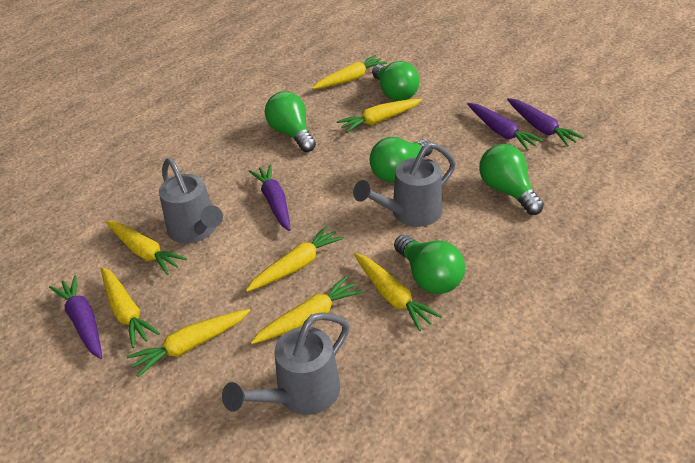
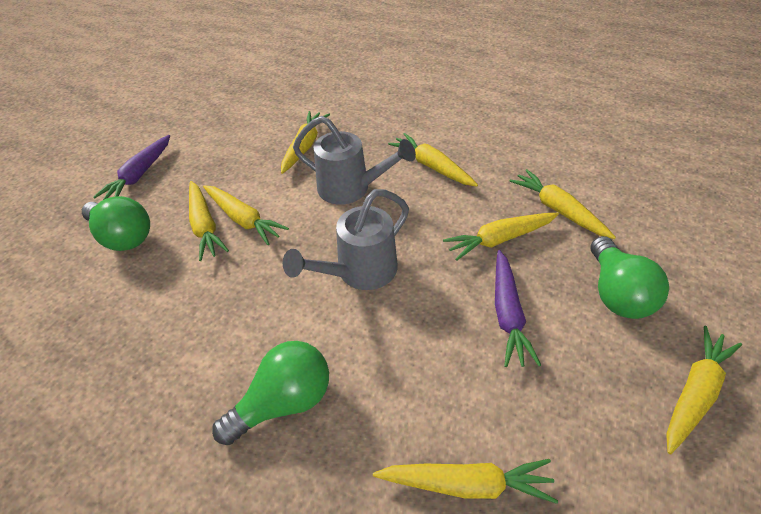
green light bulb: [265,91,316,152] [370,137,433,182] [372,61,419,101] [394,235,465,294] [479,144,544,215] = 5 -> [82,196,150,251] [212,341,329,445] [591,236,669,319] = 3
grey watering can: [159,158,223,243] [222,312,349,415] [353,142,456,227] = 3 -> [283,189,409,290] [293,116,416,205] = 2
purple carrot: [49,275,102,359] [249,164,291,231] [467,103,544,150] [507,98,584,147] = 4 -> [93,135,170,200] [495,250,541,367] = 2

